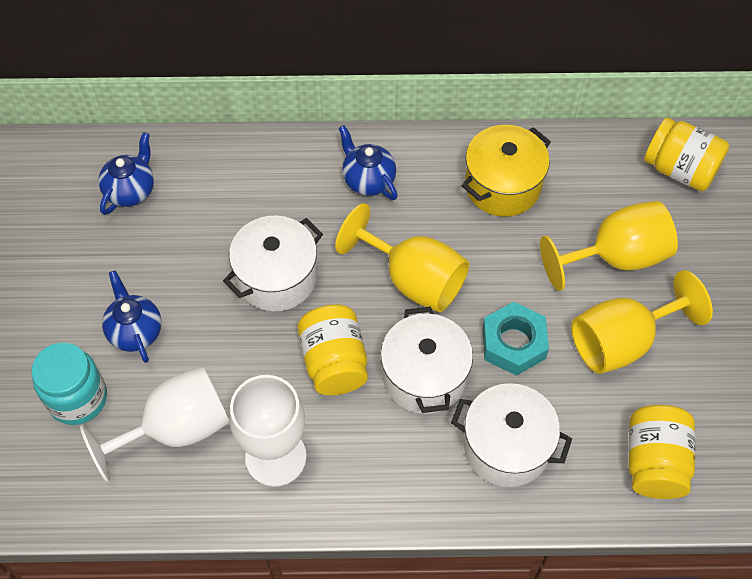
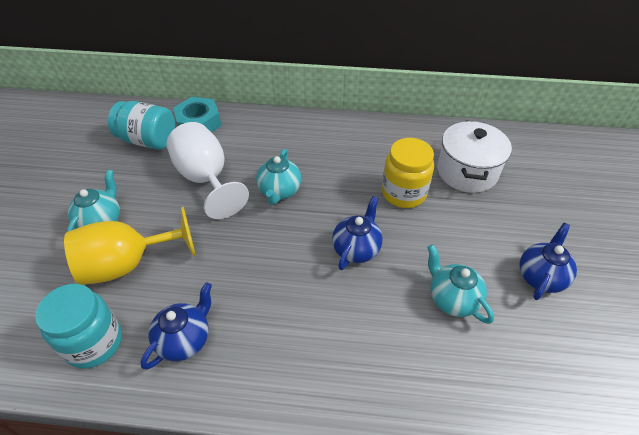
turquoise jar: [31,343,107,425] = 1 -> [35,284,122,368] [108,101,175,150] = 2
turquoise teapot: none = 0 -> [67,169,120,232] [256,149,301,205] [427,244,494,324] = 3
white goblet: [80,366,230,482] [229,375,306,487] = 2 -> [167,122,249,219] = 1
white pot: [223,215,323,312] [381,307,473,414] [451,383,572,487] = 3 -> [437,120,512,193] = 1
yellow goblet: [335,203,469,312] [540,201,678,291] [571,270,713,374] = 3 -> [64,207,196,285] = 1
yellow jar: [297,304,368,395] [628,405,695,499] [644,117,729,191] = 3 -> [382,138,434,208] = 1
yellow pot: [462,125,551,217] = 1 -> none = 0

